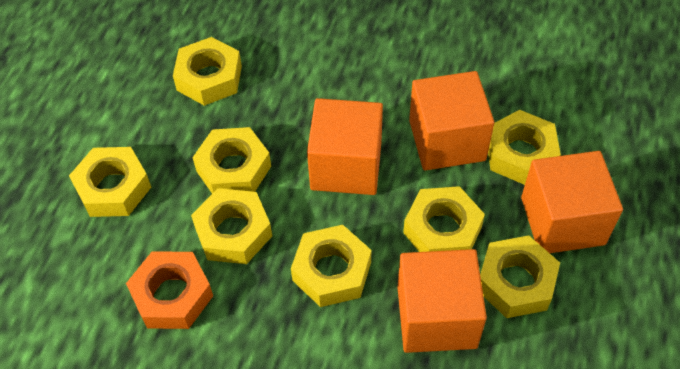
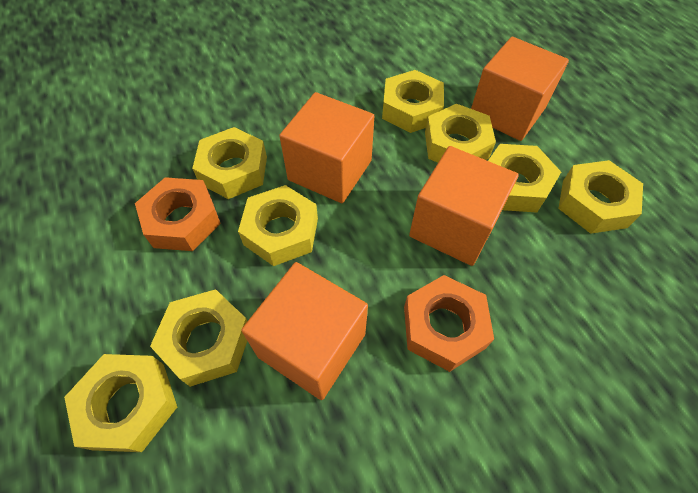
orange nut: [126,251,213,329] = 1 -> [135,177,221,251] [404,275,494,372] = 2

